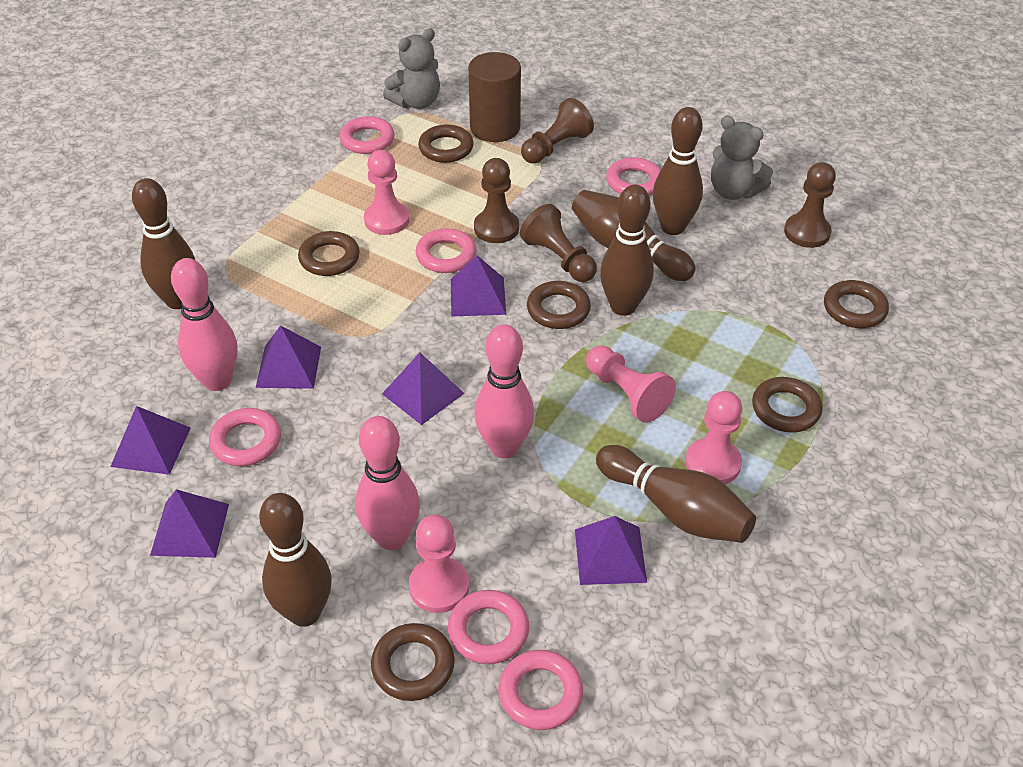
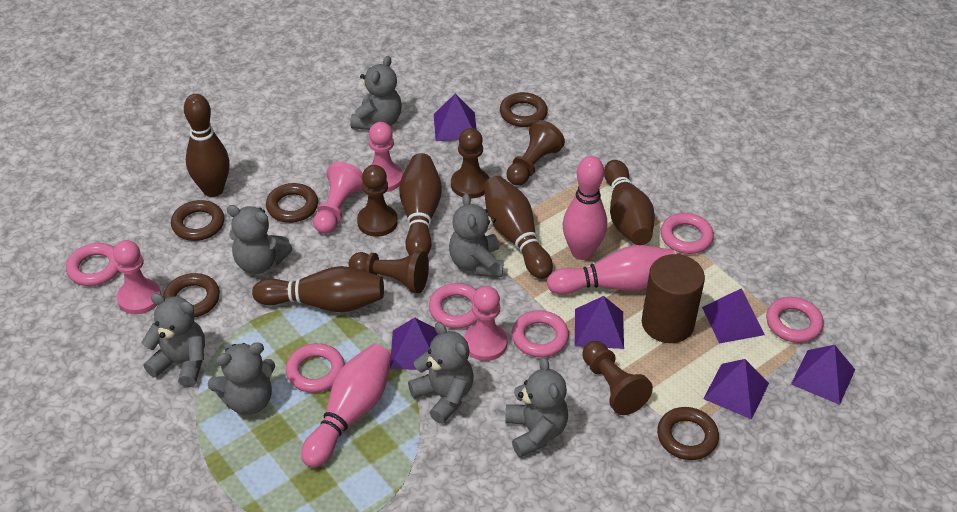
brown bowling pin: [132,178,195,309] [259,493,332,627] [572,190,696,281] [596,445,756,543] [600,185,654,316] [653,107,703,235] = 6 -> [184,94,230,197] [252,266,384,312] [399,153,442,255] [484,176,553,279] [604,160,655,245] = 5
brown pawn: [474,158,519,243] [520,204,597,282] [521,98,594,164] [784,162,836,248] = 4 -> [349,250,429,293] [357,165,398,237] [451,128,489,198] [506,120,565,186] [582,341,653,415] = 5
brown ring: [298,231,360,276] [371,623,455,701] [418,124,474,163] [527,281,591,329] [752,377,822,432] [824,280,889,328] = 6 -> [163,273,220,318] [171,200,224,241] [266,183,318,223] [500,92,548,127] [657,407,719,460] = 5
grey teddy bear: [383,28,440,109] [711,116,773,200] = 2 -> [141,293,205,387] [208,342,275,415] [227,205,292,274] [351,56,402,130] [408,322,474,424] [449,193,504,277] [505,357,568,457] = 7

